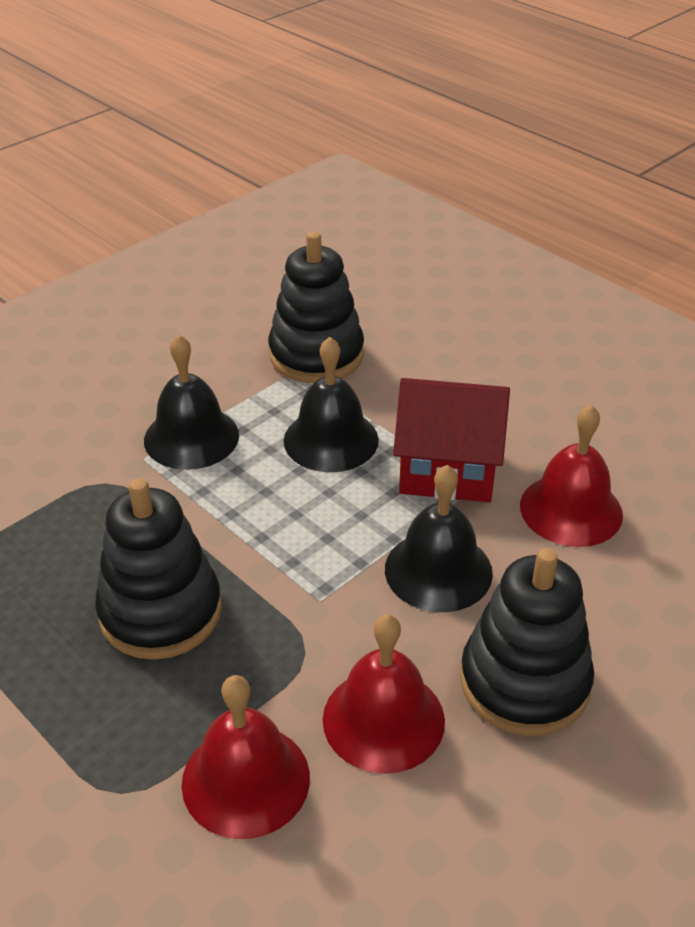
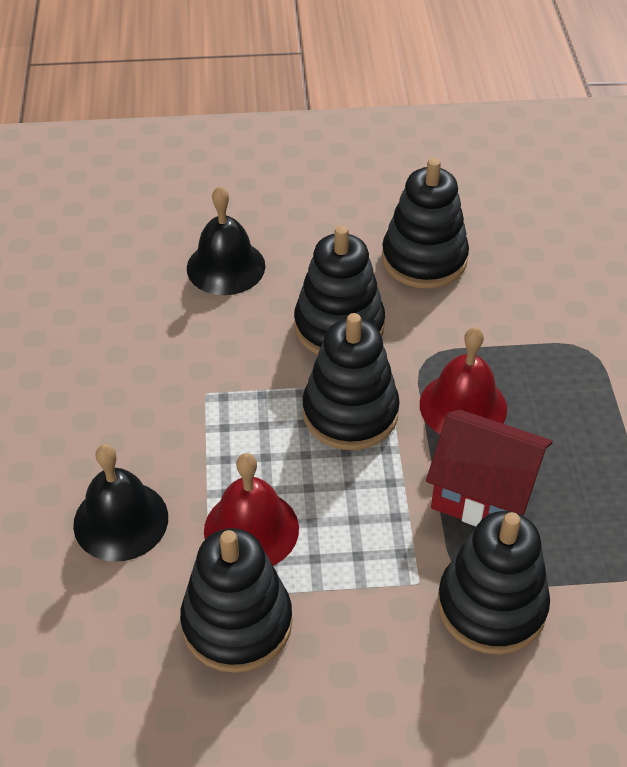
black bell: [144,334,239,470] [284,337,379,472] [385,465,493,612] = 3 -> [73,444,168,562] [187,186,265,295] = 2
black stacking toy: [95,478,222,660] [268,231,364,383] [460,548,594,736] = 3 -> [180,528,292,673] [294,226,385,355] [302,313,400,450] [382,158,469,289] [438,511,550,654] = 5
red bell: [182,675,310,839] [323,614,445,774] [520,405,623,547] = 3 -> [204,453,299,566] [420,327,507,434] = 2

